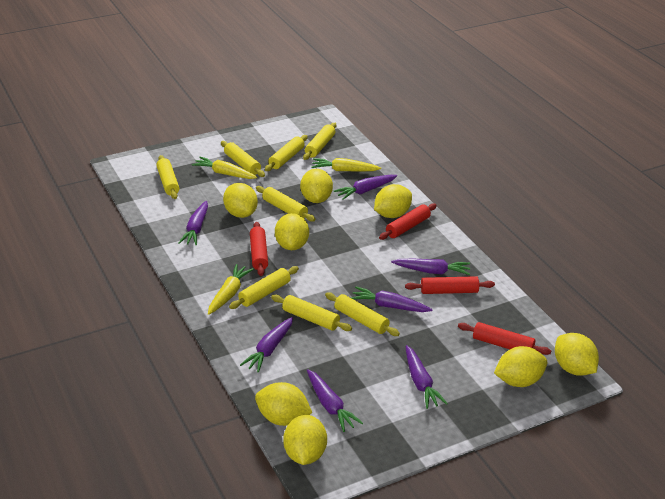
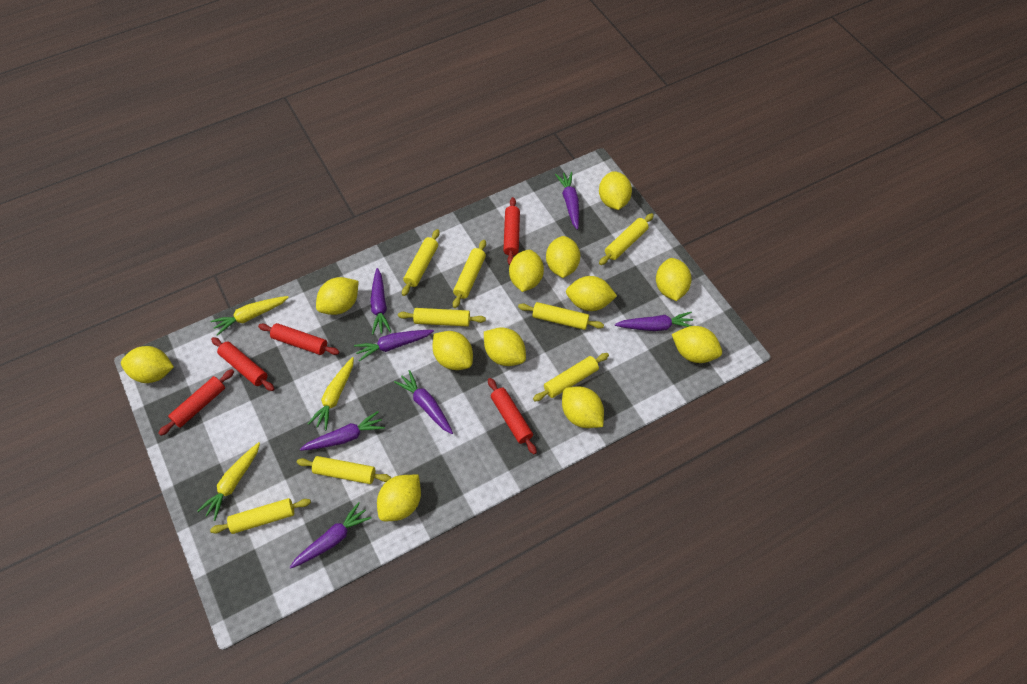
red rolling pin: [250,222,268,276] [379,203,437,240] [405,276,495,294] [458,322,551,355] = 4 -> [159,369,234,436] [211,337,274,391] [258,323,340,355] [488,378,537,454] [503,197,520,265] = 5
yellow lemon: [223,183,258,218] [255,382,312,426] [275,213,309,250] [283,415,327,465] [300,169,333,203] [374,184,412,218] [494,346,547,387] [555,333,599,376] = 8 -> [121,346,174,383] [316,277,359,315] [377,475,421,521] [432,331,473,370] [484,327,526,366] [509,250,544,292] [546,236,581,278] [562,386,604,428] [566,276,617,311] [599,171,632,210] [656,258,692,301] [672,326,722,363] = 12

